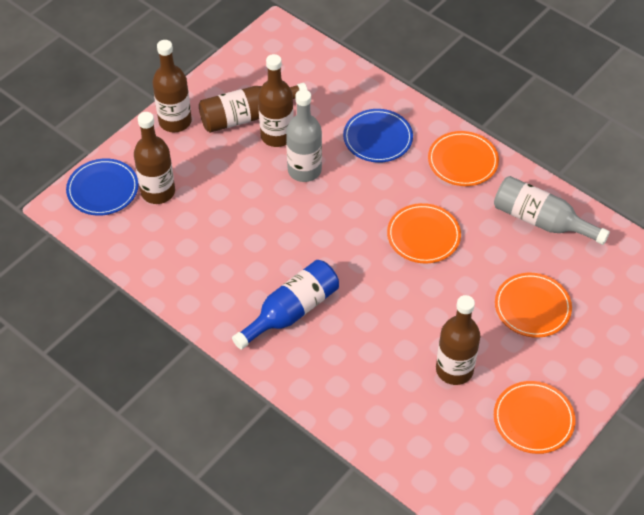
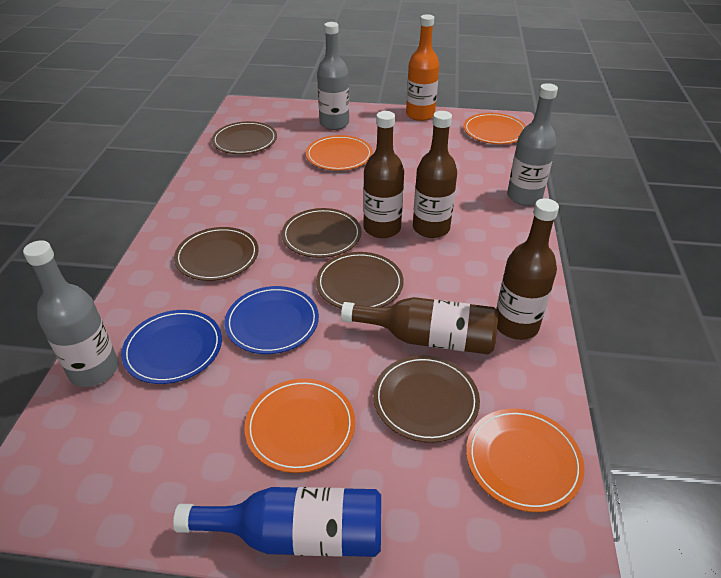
brown bottle: [134,112,175,204] [152,40,192,132] [199,83,307,133] [258,54,294,147] [436,295,480,385] = 5 -> [341,297,498,355] [363,111,404,238] [413,111,457,238] [496,198,559,340] = 4
brown plate: none = 0 -> [174,227,259,281] [212,121,277,154] [282,208,361,258] [316,252,404,309] [373,355,480,443] = 5
grey bottle: [286,89,322,182] [494,176,610,245] = 2 -> [23,240,118,387] [317,22,349,130] [507,83,558,206] = 3
orange bottle: none = 0 -> [406,14,439,121] = 1

